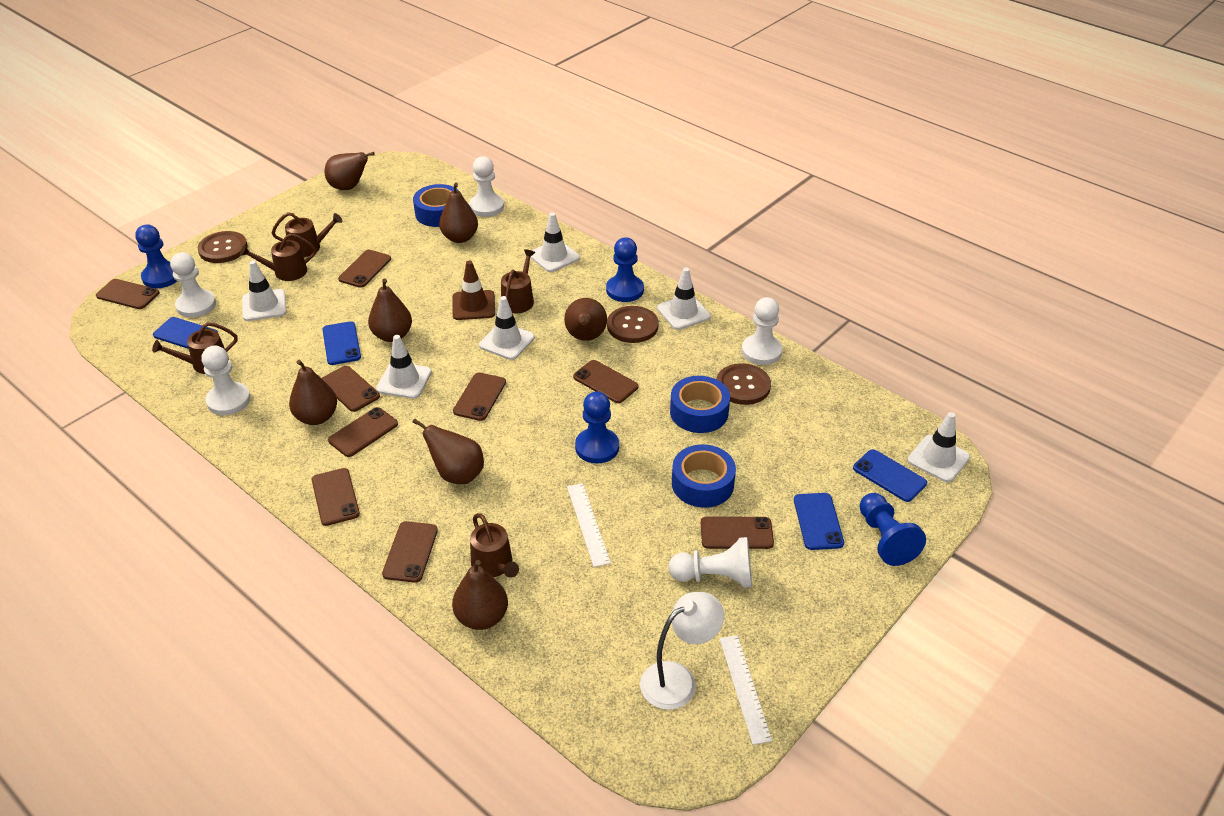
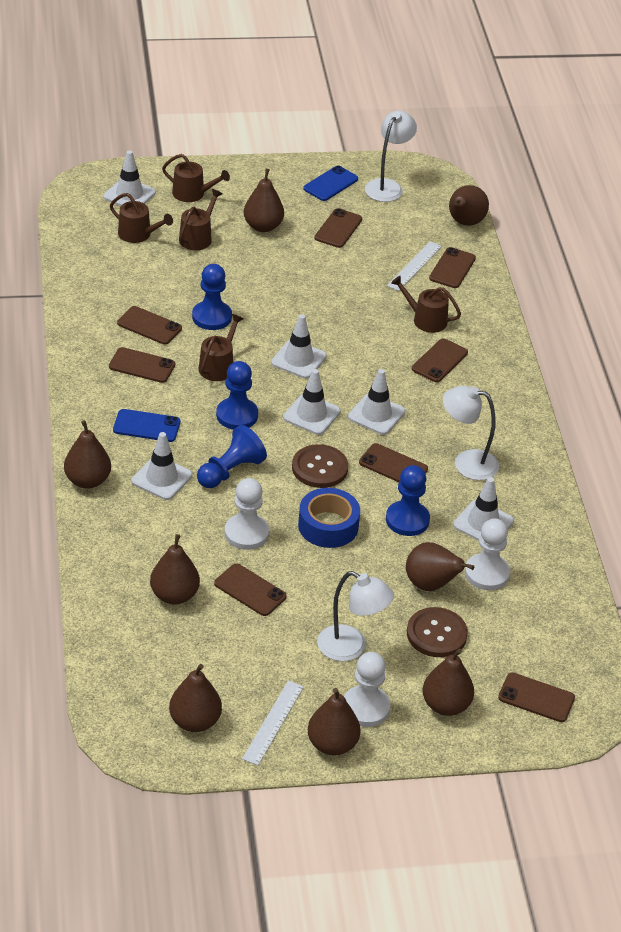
blue phone: [153,317,218,349] [322,321,361,365] [794,493,844,550] [853,449,927,502] = 4 -> [113,409,180,442] [303,166,358,201] = 2
blue tape: [413,184,460,227] [670,376,730,433] [672,444,736,508] = 3 -> [298,488,360,548] = 1
brown button: [198,231,248,263] [607,306,659,343] [716,363,771,405] = 3 -> [292,444,348,488] [407,607,468,657] = 2
brown pear: [289,360,337,425] [325,152,375,190] [368,279,412,342] [412,419,484,484] [439,183,478,243] [452,560,508,630] [564,298,607,341] = 7 -> [64,420,111,489] [150,534,200,605] [169,664,222,732] [244,169,284,232] [308,688,361,756] [406,542,474,591] [422,649,474,716] [449,185,489,226] = 8
brown phone: [96,279,160,309] [312,468,360,526] [322,366,380,412] [328,407,398,457] [338,250,391,288] [382,521,438,583] [453,372,506,421] [573,360,638,403] [701,516,774,549] = 9 -> [109,347,175,383] [117,306,182,345] [214,563,287,616] [314,208,362,248] [359,443,428,482] [412,338,468,382] [429,247,476,288] [498,672,575,722] = 8
brown traffic cone: [453,261,495,320] = 1 -> none = 0
white lamp: [640,592,724,710] = 1 -> [317,571,394,661] [365,111,417,202] [443,386,499,480] = 3
white pawn: [170,252,216,318] [201,345,251,415] [469,156,504,217] [669,537,752,588] [742,297,782,365] = 5 -> [225,478,269,550] [344,652,390,727] [465,518,510,590] = 3

